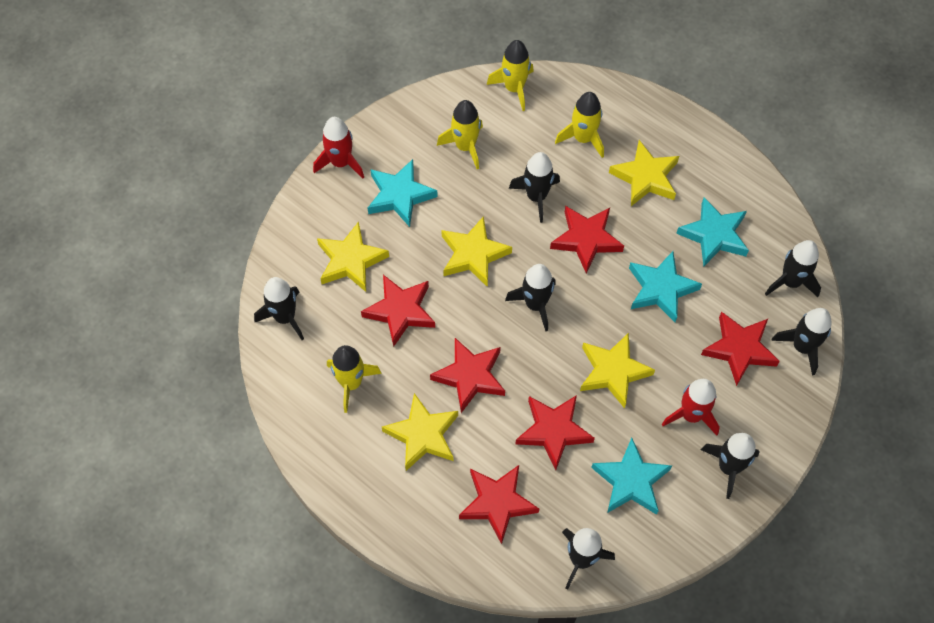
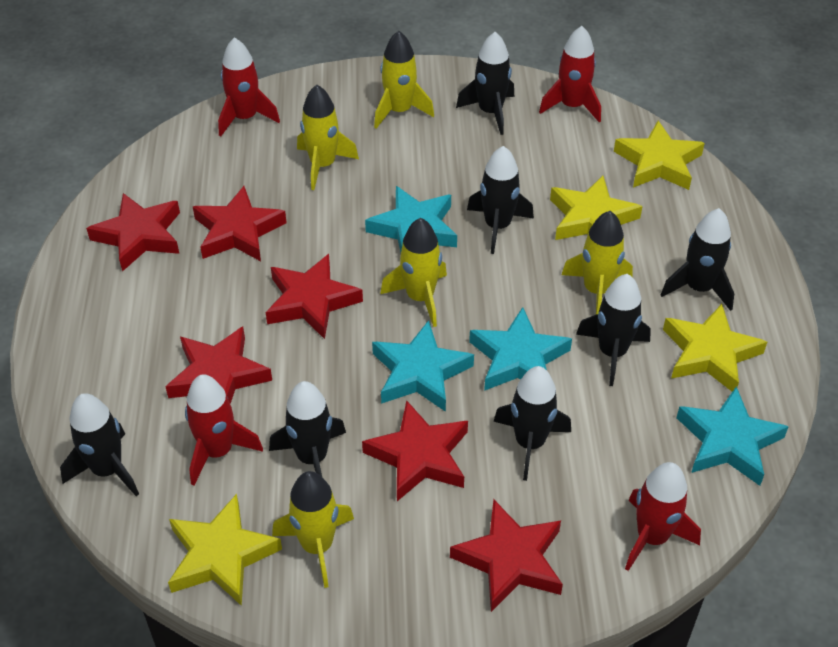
red rocket: [313,117,364,179] [662,379,720,436] = 2 -> [185,374,263,486] [218,37,280,136] [539,26,601,122] [625,462,701,571] = 4
yellow rocket: [327,345,382,413] [437,100,483,169] [487,40,534,111] [555,92,604,158] = 4 -> [272,471,354,588] [297,85,359,190] [374,30,434,129] [380,218,447,327] [562,211,633,315] = 5
yellow star: [317,221,389,292] [382,393,458,471] [441,216,512,287] [580,333,655,409] [609,140,679,206] = 5 -> [168,494,282,606] [550,176,643,240] [614,121,705,190] [663,304,767,392] = 4

